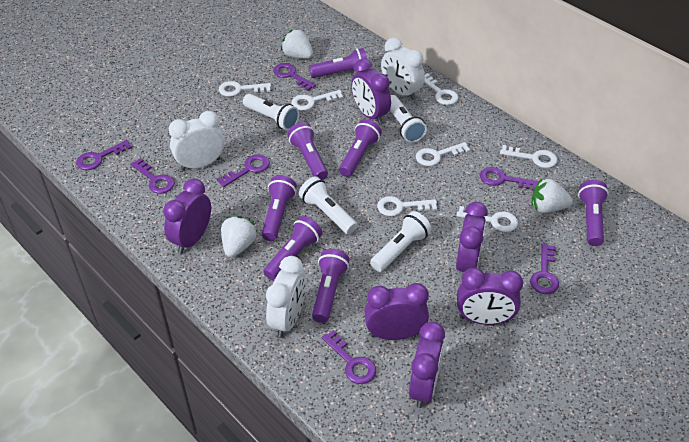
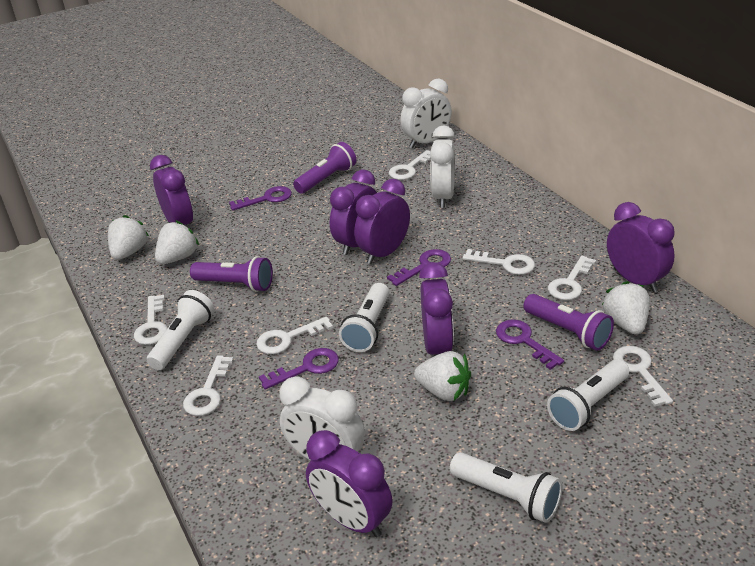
purple flashlight: [262,175,297,241] [263,216,322,281] [287,122,328,180] [309,48,369,78] [312,249,349,323] [339,119,382,177] [578,180,609,246] = 7 -> [190,256,273,292] [293,142,357,194] [524,294,614,351] = 3
purple key: [76,140,132,170] [131,158,175,194] [217,154,270,187] [273,63,316,91] [322,330,376,384] [480,167,539,191] [530,244,559,294] = 7 -> [229,186,292,211] [259,348,339,390] [387,249,451,286] [496,319,564,370] = 4
white strawberry: [221,216,257,257] [281,29,313,59] [532,178,573,213] = 3 -> [108,215,149,260] [155,221,199,264] [414,351,471,401] [602,281,650,335] = 4

